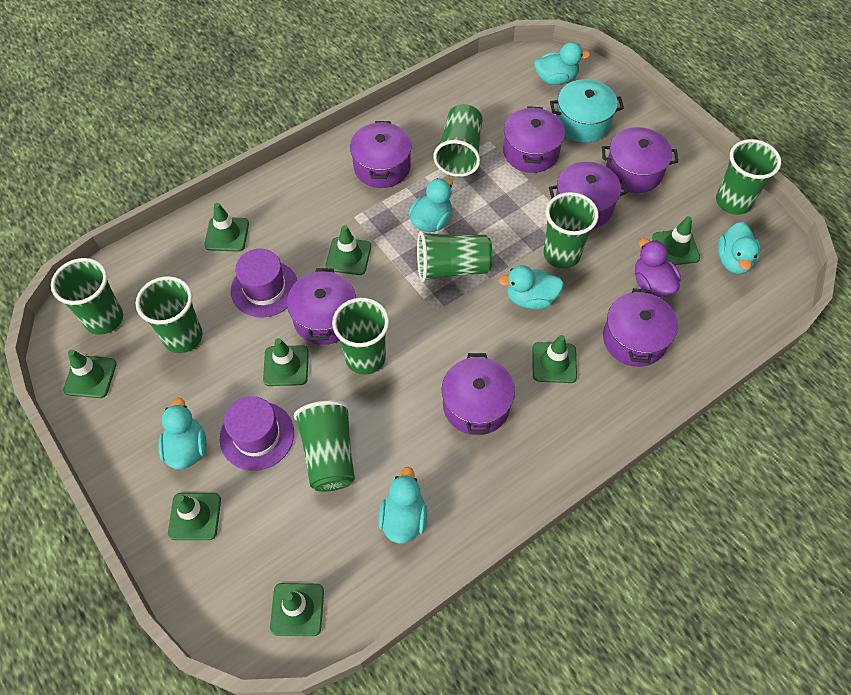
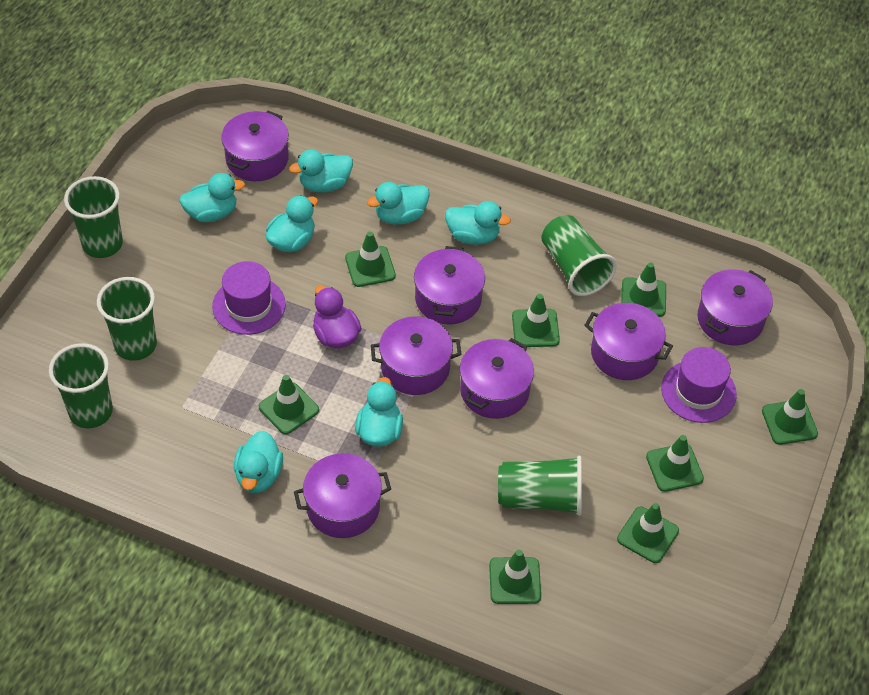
green cup: [51,258,123,335] [135,276,203,353] [294,400,355,492] [332,298,389,375] [417,231,493,282] [433,104,483,177] [544,192,599,268] [716,139,781,215] = 8 -> [49,343,113,428] [64,176,123,258] [97,277,157,361] [498,456,582,516] [541,215,617,296] = 5
turquoise duck: [158,398,206,469] [378,467,427,544] [409,178,453,232] [498,265,564,309] [534,42,590,85] [717,222,761,274] = 6 -> [179,173,245,222] [234,431,283,493] [266,195,318,252] [289,150,353,193] [355,377,403,447] [367,182,430,225] [445,201,511,245] = 7
turquoise pot: [550,79,624,143] = 1 -> none = 0

